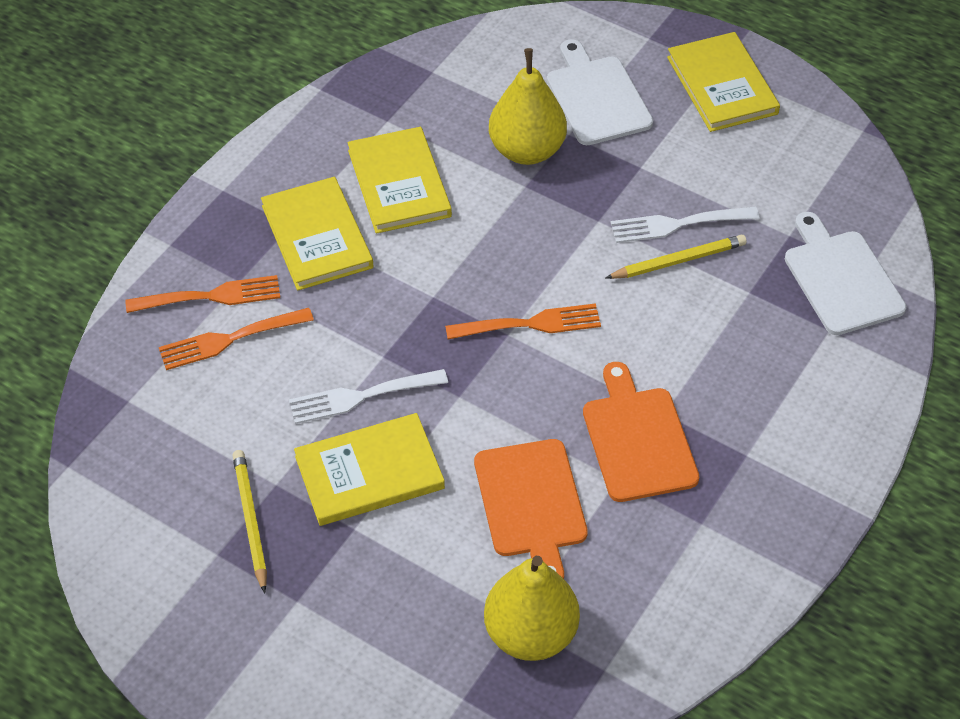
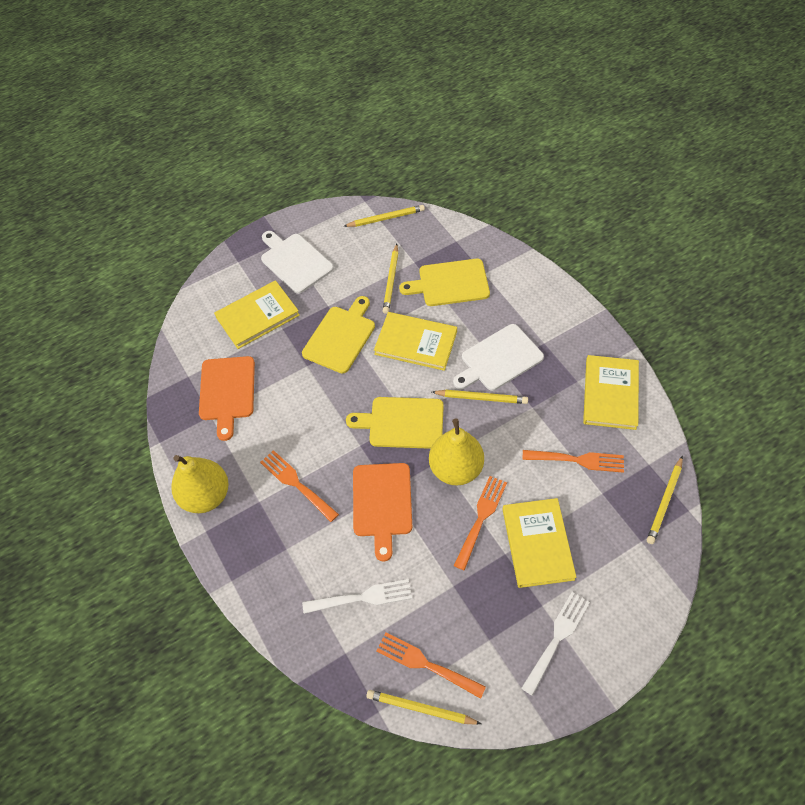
orange fork: [125,275,280,313] [159,308,314,370] [445,303,601,339] = 3 -> [260,450,339,522] [376,632,486,699] [454,476,507,570] [522,450,624,473] = 4
yellow cutting board: none = 0 -> [302,296,375,374] [346,397,444,449] [399,259,490,306] = 3
yellow pencil: [232,450,267,593] [605,235,746,279] = 2 -> [343,205,425,227] [366,690,481,725] [383,244,398,314] [432,390,528,404] [647,456,683,544] = 5

